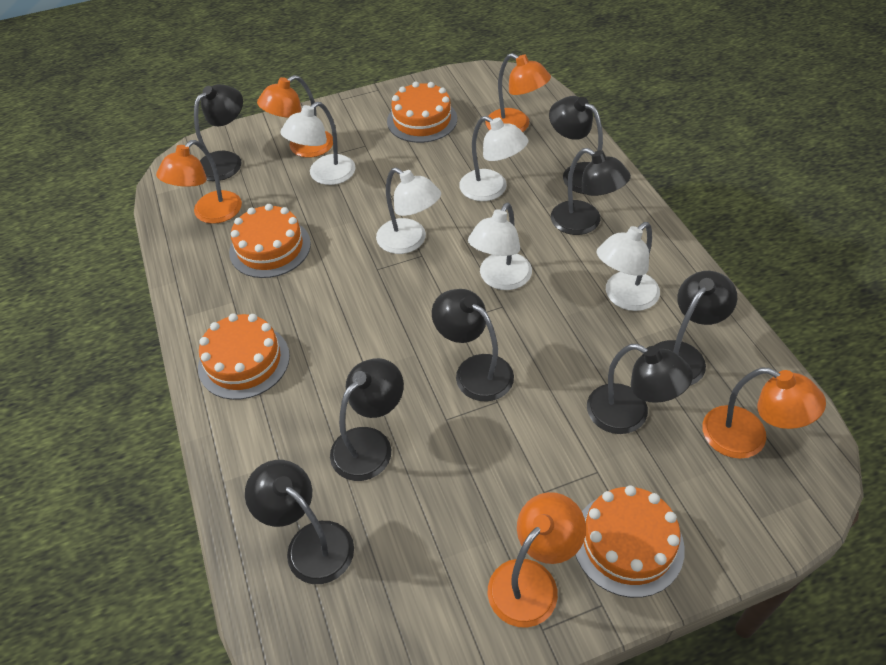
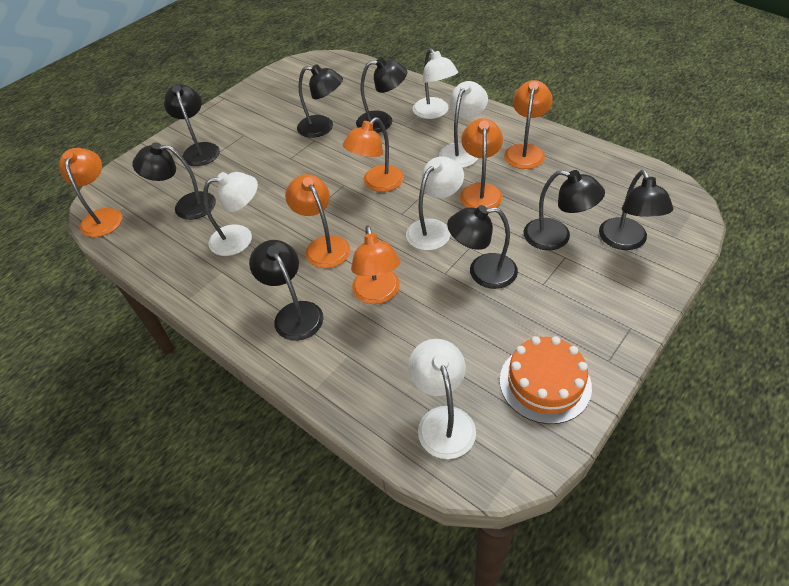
orange cake: [198,313,290,400] [229,204,311,278] [387,81,457,143] [575,485,685,598] = 4 -> [500,336,592,424] = 1
orange lamp: [156,140,242,224] [257,75,333,158] [486,53,551,132] [488,492,586,628] [702,368,826,459] = 5 -> [59,148,122,237] [285,174,350,268] [343,117,404,192] [351,225,400,304] [460,118,503,209] [504,80,553,169] = 6

